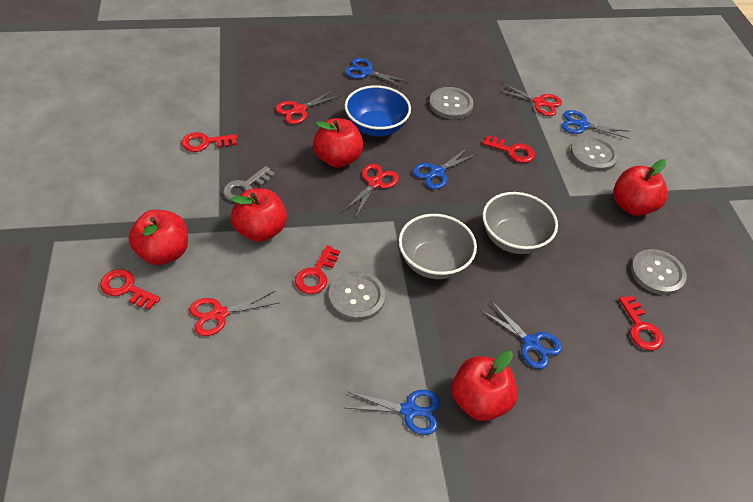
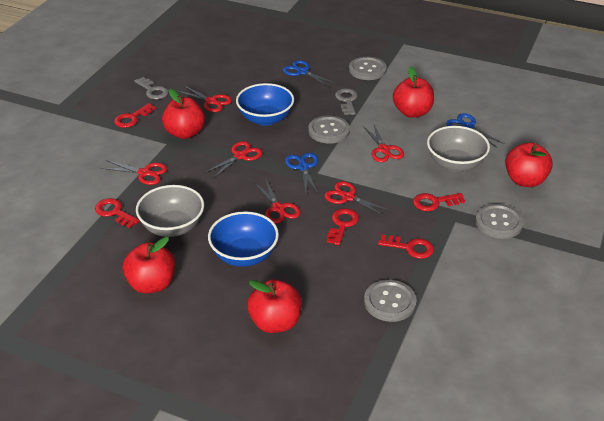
blue bowl: [345,85,411,136] = 1 -> [208,211,279,267] [236,83,294,126] = 2
blue scissors: [345,58,409,87] [346,390,440,435] [413,148,477,189] [481,301,562,369] [562,110,630,139] = 5 -> [283,60,335,87] [285,153,319,195] [446,113,505,148] = 3
grey key: [223,166,275,202] = 1 -> [134,77,169,99] [335,88,358,115] = 2
red scissors: [189,291,278,336] [275,90,340,124] [343,164,399,218] [496,83,562,116] = 4 -> [101,160,167,185] [177,85,232,112] [204,141,262,178] [255,178,301,224] [325,181,392,217] [363,123,404,162] = 6

